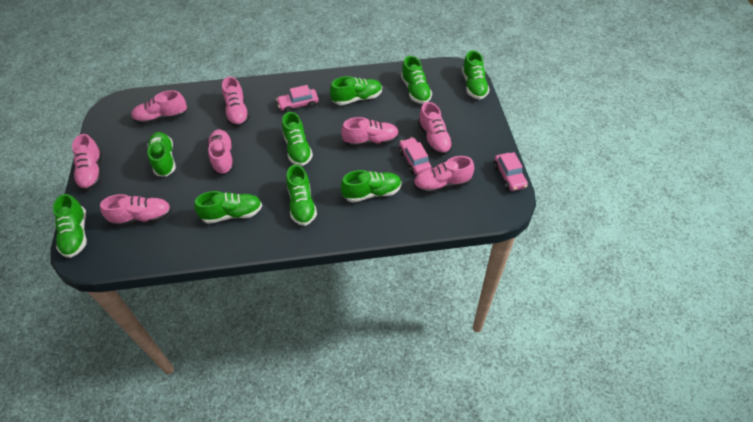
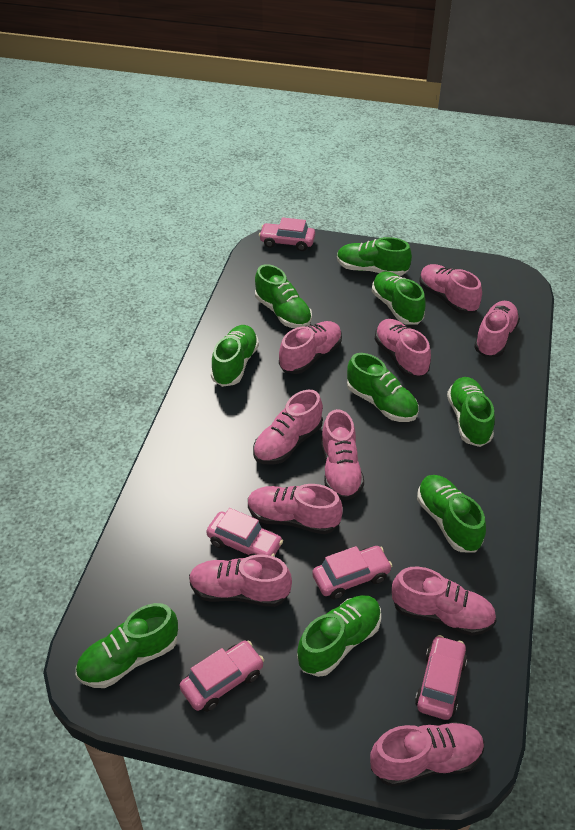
pink car: [276,85,319,113] [399,137,431,175] [494,152,528,191] = 3 -> [179,641,264,712] [206,508,283,556] [259,217,315,251] [312,546,392,599] [415,635,467,720] = 5
pink shoe: [72,134,102,191] [100,194,172,227] [131,90,187,125] [208,130,234,175] [222,77,250,127] [341,117,399,147] [413,156,474,194] [418,102,453,155] = 8 -> [189,555,292,607] [248,484,343,534] [253,390,323,465] [279,321,342,374] [321,409,364,501] [370,722,484,787] [375,319,431,377] [392,567,497,636] [419,264,482,314] [474,301,520,357] = 10

